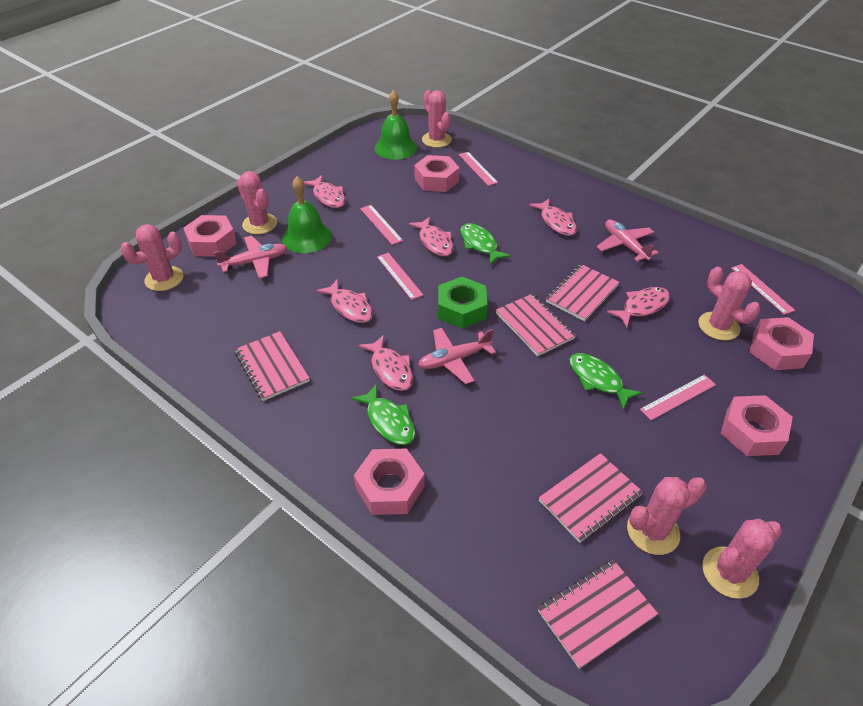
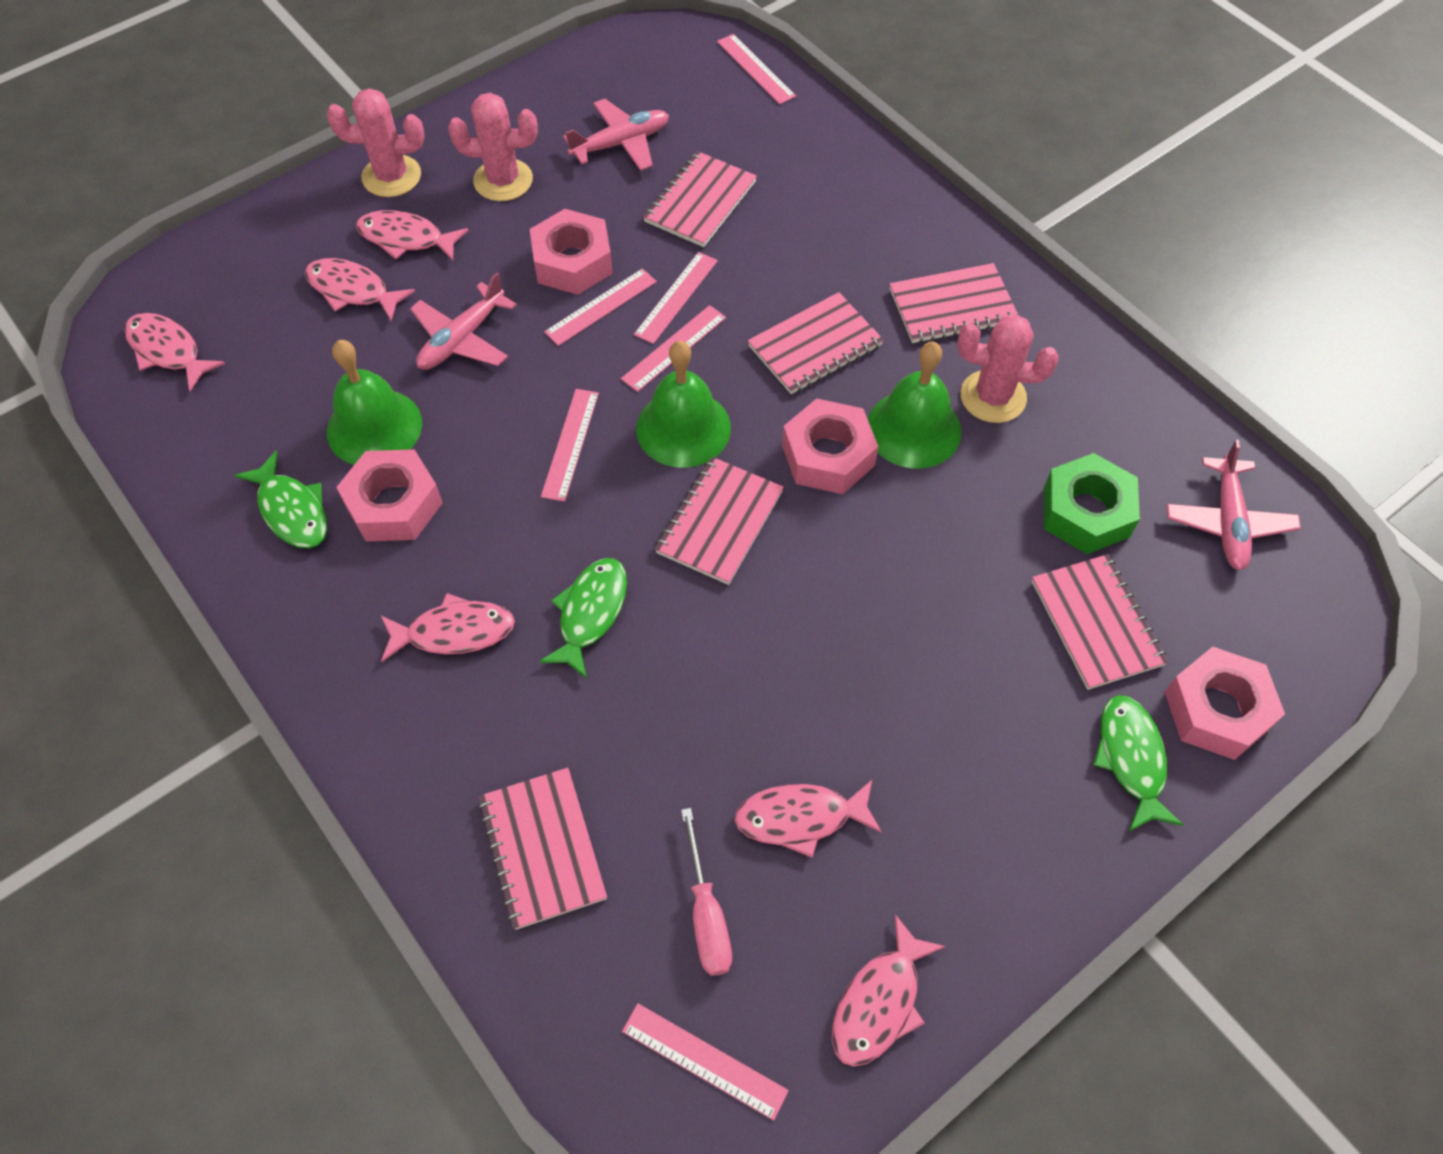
green bell: [282,177,332,253] [375,90,417,160] = 2 -> [327,340,422,465] [636,341,731,468] [868,341,962,468] = 3
pink cactus: [120,224,183,291] [237,171,277,234] [422,90,452,148] [627,477,706,555] [698,267,760,340] [702,519,782,599] = 6 -> [327,88,424,197] [448,93,538,201] [957,314,1059,423] = 3
pink notebook: [235,331,310,401] [496,293,576,356] [538,560,658,669] [539,453,643,543] [546,264,619,321] = 5 -> [478,768,607,930] [643,151,757,247] [655,457,784,585] [748,292,884,394] [889,263,1018,343] [1032,554,1168,690] = 6
pink nut: [183,215,237,257] [354,449,425,515] [414,155,459,192] [721,395,793,456] [750,317,814,370] = 5 -> [336,449,443,542] [530,209,613,295] [782,398,878,494] [1165,647,1285,760] = 4
pink ruler: [360,205,403,245] [377,253,423,300] [459,152,498,186] [640,375,716,420] [731,264,795,315] = 5 -> [541,389,599,502] [544,268,657,346] [621,305,726,392] [622,1003,789,1121] [634,252,718,344] [717,34,796,104] = 6
pink screwdriver: none = 0 -> [681,808,732,976] = 1

